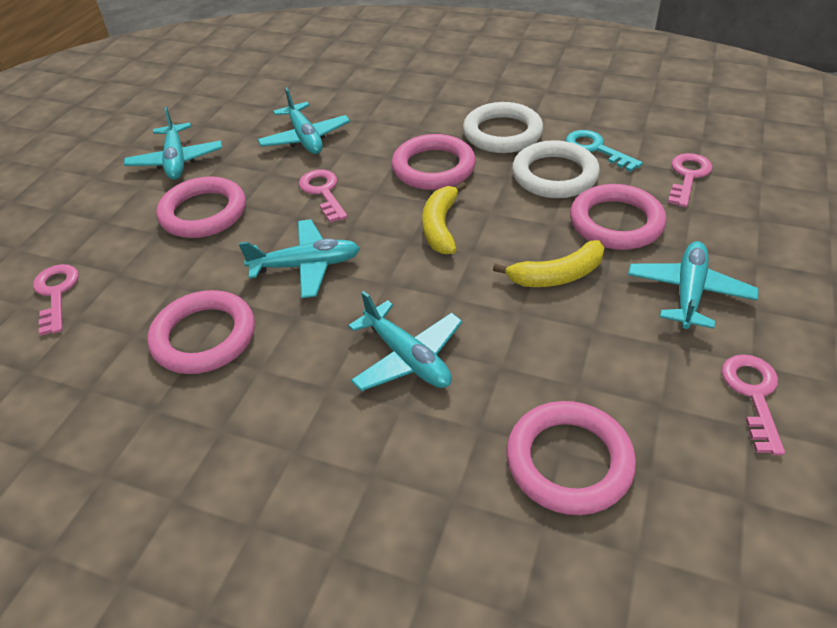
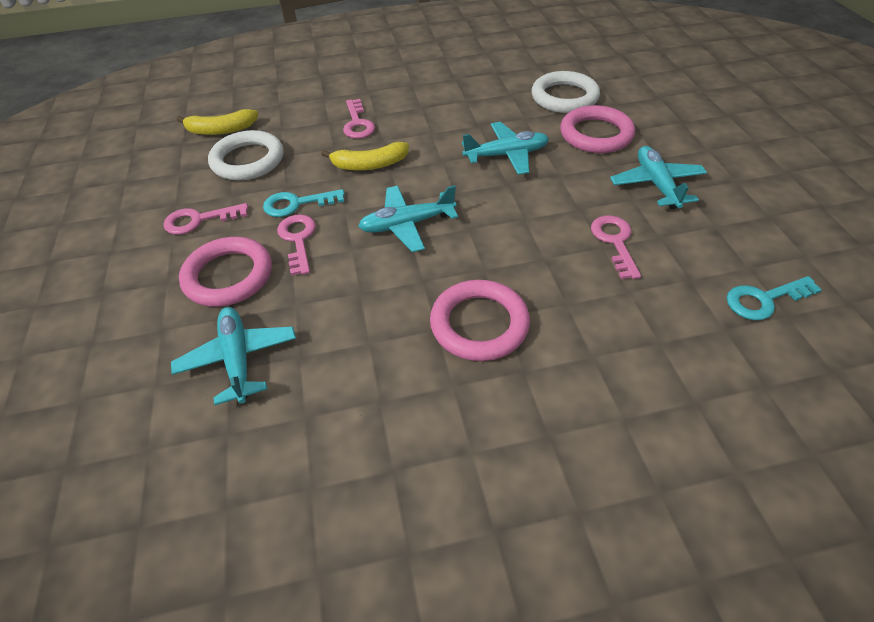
pink ring: [147,290,255,374] [156,176,246,238] [392,134,476,190] [507,401,636,515] [570,184,667,250] = 5 -> [179,237,272,307] [430,280,530,361] [560,105,635,153] = 3
turquoise key: [566,130,643,172] = 1 -> [263,189,345,217] [727,276,822,320] = 2
turquoise plane: [124,107,222,180] [239,219,360,298] [258,87,350,154] [348,291,462,391] [628,241,759,329] = 5 -> [171,307,296,405] [358,185,458,252] [462,122,549,175] [610,146,707,209] = 4

